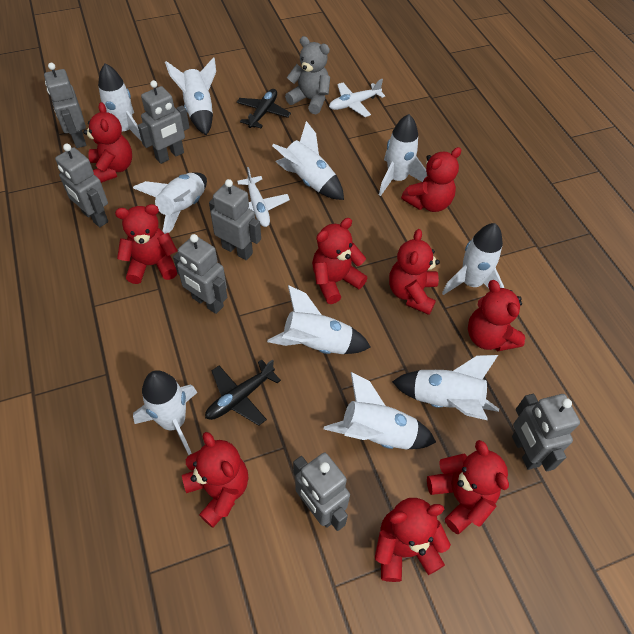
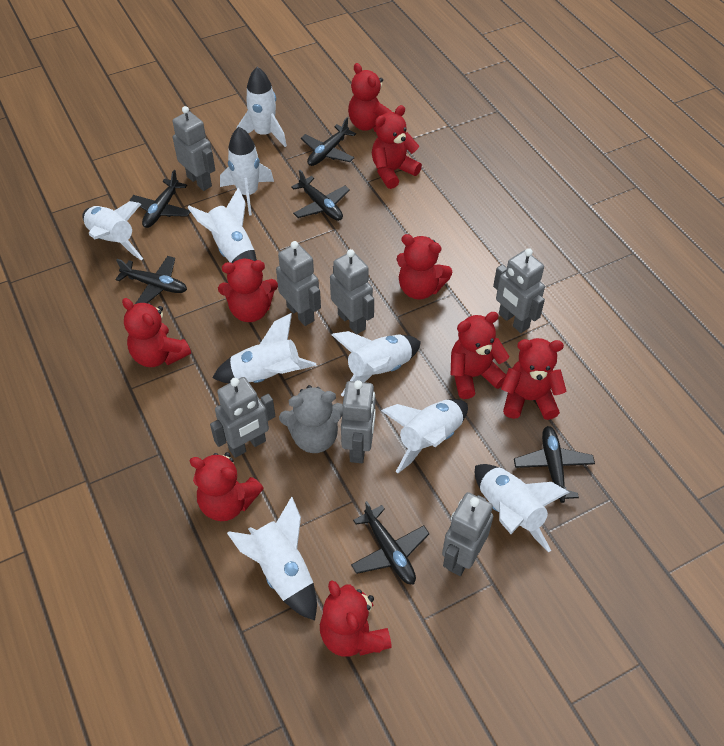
black plane: [205,359,281,426] [237,89,291,128] = 2 -> [115,256,187,304] [130,170,190,228] [291,170,350,221] [301,117,356,166] [351,501,430,584] [514,426,595,503] = 6
white plane: [237,167,290,227] [329,79,385,117] = 2 -> none = 0
white rocket: [98,63,142,142] [133,173,207,234] [133,370,197,455] [165,57,216,135] [267,285,371,354] [272,121,344,200] [324,372,436,450] [379,114,427,196] [392,355,499,420] [442,223,504,295] = 10 -> [82,201,143,260] [187,187,257,263] [213,313,317,383] [220,127,274,216] [227,497,317,621] [236,67,287,147] [332,331,421,397] [381,399,468,473] [475,464,570,552] = 9

